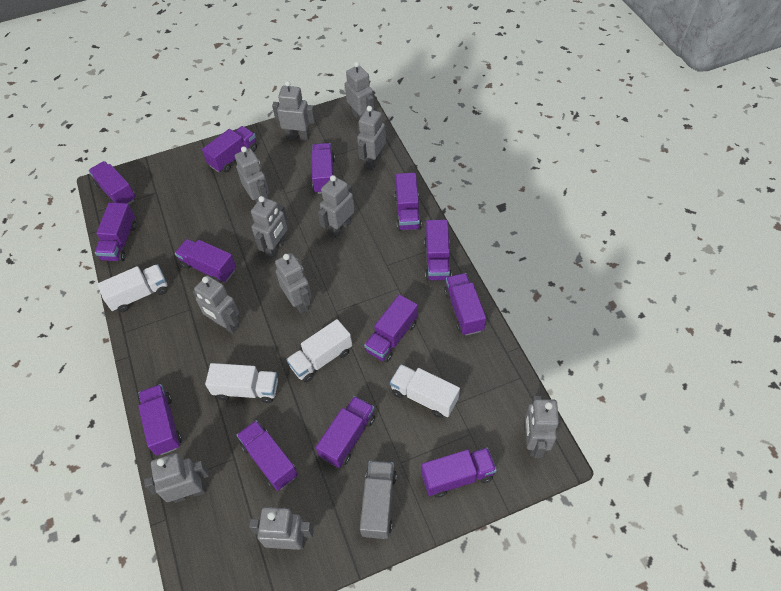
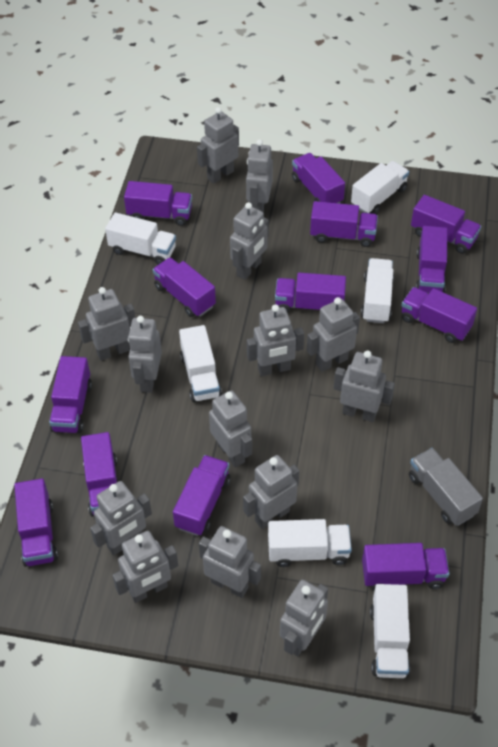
grey robot: [144,453,209,503] [193,275,239,334] [235,146,269,203] [249,507,314,550] [251,196,288,259] [272,81,316,141] [275,253,312,314] [318,175,355,238] [345,62,375,118] [357,106,386,170] [525,396,559,458] = 11 -> [78,287,135,361] [90,481,152,555] [112,531,178,603] [128,316,162,393] [197,107,239,184] [199,526,261,598] [209,390,252,467] [230,202,269,280] [243,455,299,529] [246,139,273,213] [247,304,304,376] [280,580,328,656] [307,297,360,372] [334,350,395,422] = 14
white truck: [97,264,168,313] [205,363,278,403] [286,319,352,383] [390,364,460,418] = 4 -> [105,212,176,265] [179,325,222,402] [268,519,352,567] [351,161,409,214] [361,258,394,323] [370,584,410,678] = 6

